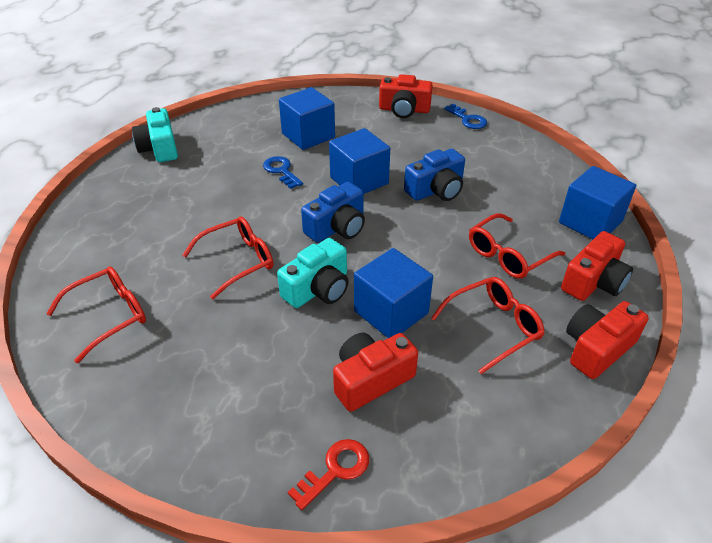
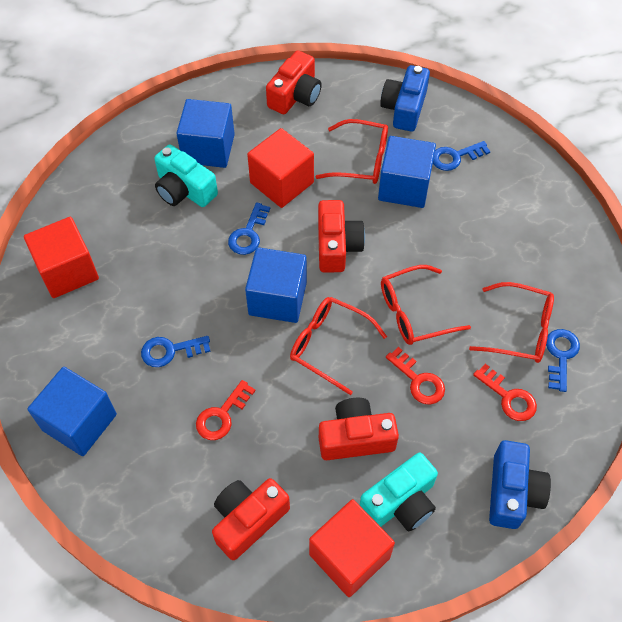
blue key: [263,156,303,189] [444,104,487,129] = 2 -> [141,336,211,367] [228,202,270,255] [433,141,491,171] [546,329,580,392] = 4
red cube: none = 0 -> [24,217,99,298] [247,128,314,208] [309,499,395,597] = 3
red key: [288,439,369,510] = 1 -> [196,380,256,440] [386,347,445,405] [473,364,537,421] = 3

